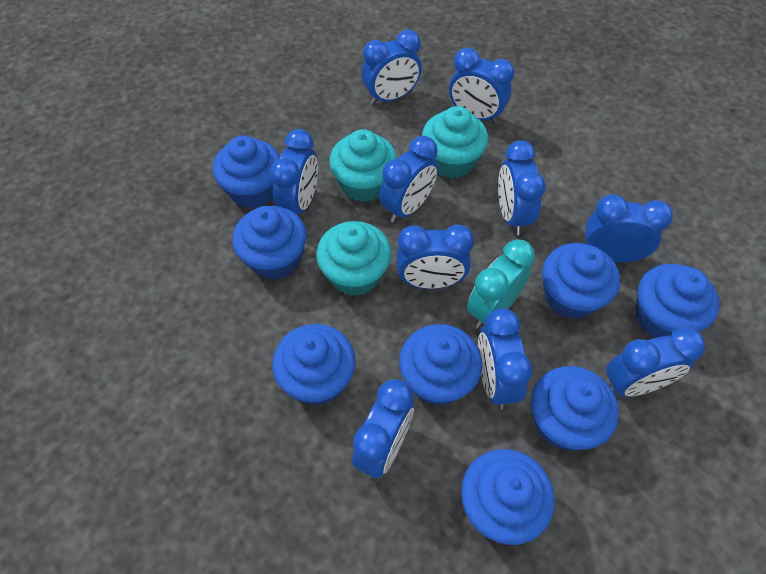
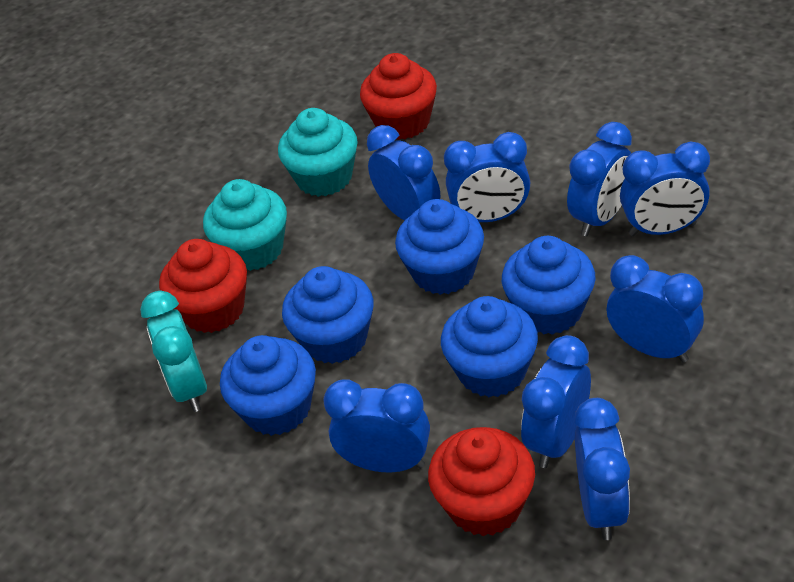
blue clock: [270,129,318,214] [352,379,414,478] [362,30,422,105] [379,136,438,223] [397,225,474,289] [449,48,514,124] [478,308,533,409] [498,140,546,235] [585,194,673,262] [606,327,705,397] = 10 -> [323,379,430,472] [367,125,440,220] [444,132,530,222] [521,335,591,468] [567,122,632,236] [574,398,630,540] [606,255,704,363] [620,141,710,236] = 8
blue cupcake: [213,135,280,208] [232,206,307,280] [272,324,356,405] [399,324,482,406] [461,449,555,545] [531,366,619,450] [542,243,620,319] [636,264,720,338] = 8 -> [220,335,316,436] [282,266,373,364] [395,199,484,295] [441,296,538,397] [502,236,596,335] = 5
red cupcake: none = 0 -> [159,239,247,333] [360,53,437,140] [428,427,535,536] = 3
turquoise cupcake: [316,221,392,296] [329,129,397,202] [422,106,488,179] = 3 -> [203,179,287,271] [278,108,357,197] = 2

